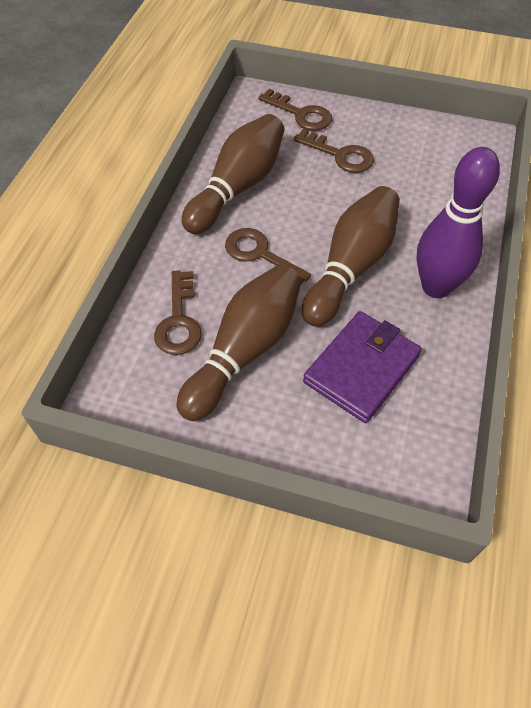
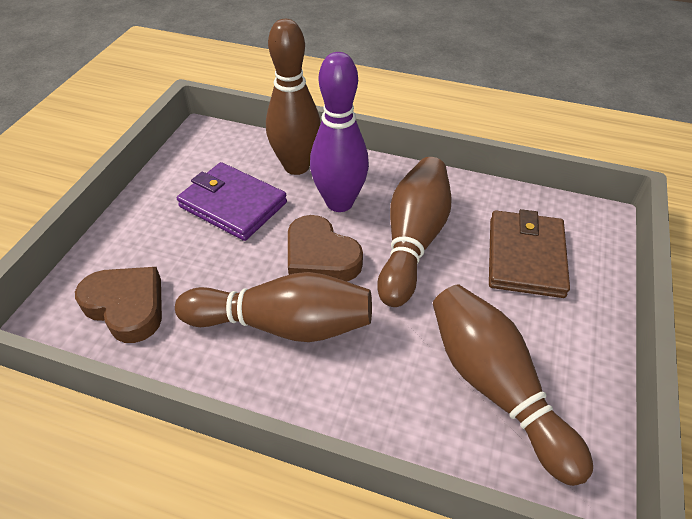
brown bowling pin: [176,264,302,421] [182,114,285,234] [302,186,400,327] = 3 -> [175,272,372,342] [266,19,321,175] [377,157,452,307] [433,284,593,486] = 4
brown heart: none = 0 -> [75,267,162,343] [288,215,363,282] = 2
brown key: [154,270,202,355] [225,228,311,284] [258,89,332,131] [293,128,374,173] = 4 -> none = 0
brown wallet: none = 0 -> [489,209,570,298] = 1

